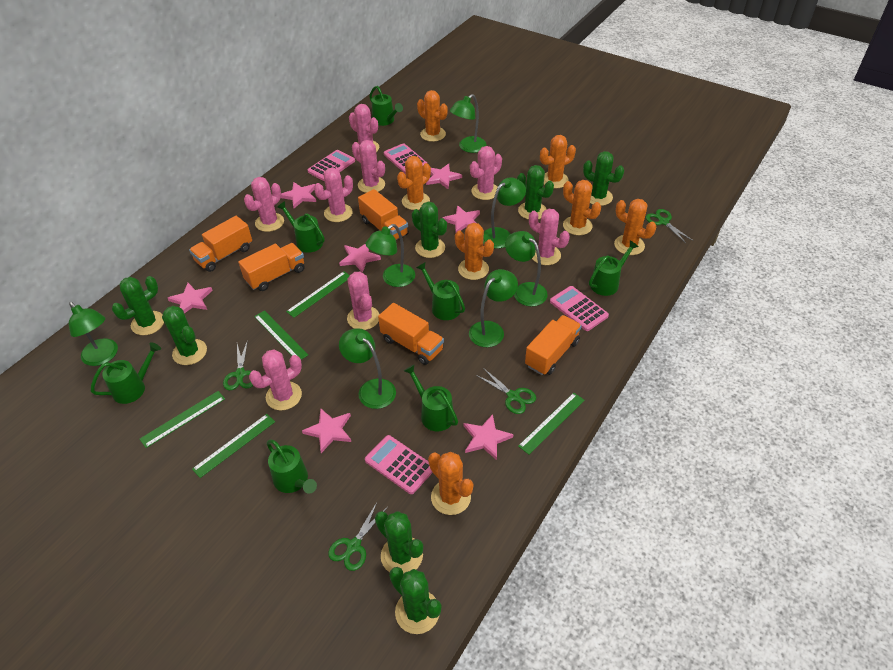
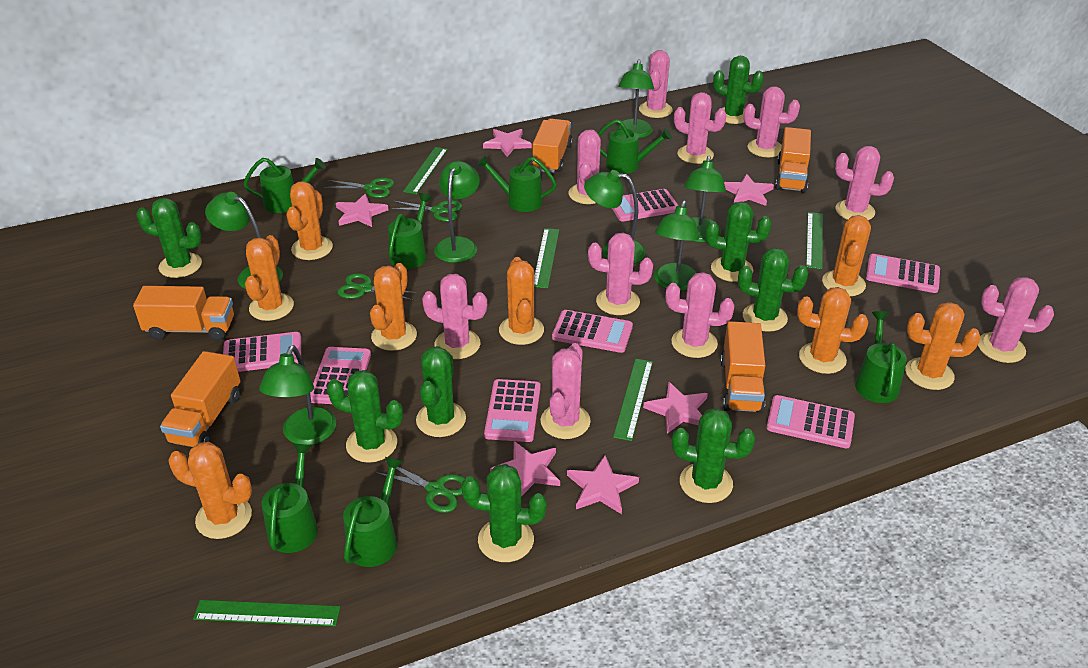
green cactus: [112,276,164,335] [162,306,207,365] [375,511,423,573] [389,567,441,634] [412,202,447,258] [517,165,554,220] [583,151,624,206] = 7 -> [136,198,202,278] [327,370,403,463] [416,346,466,437] [461,464,547,562] [672,408,755,503] [706,202,771,282] [713,56,764,124] [738,248,808,332] = 8
orange cactus: [397,156,431,210] [417,90,448,142] [428,452,473,515] [455,223,494,280] [540,135,576,189] [563,180,601,235] [614,199,656,255] = 7 -> [168,442,252,539] [245,235,294,321] [286,181,333,260] [370,263,417,351] [499,257,544,345] [797,287,868,374] [822,215,871,296] [905,302,981,390] = 8
pink cactus: [244,177,284,232] [249,349,302,410] [314,167,353,222] [347,272,380,330] [349,104,379,152] [352,140,385,193] [470,146,502,200] [529,209,570,265] = 8 -> [422,274,487,359] [540,343,591,439] [568,130,601,204] [588,233,653,315] [639,50,673,118] [666,272,734,358] [674,92,727,164] [744,86,800,157] [835,146,894,220] [978,277,1054,363] = 10
pink calculator: [308,150,355,181] [365,435,433,494] [384,143,427,174] [550,286,609,331] = 4 -> [223,332,301,372] [310,347,371,404] [484,379,541,442] [552,310,633,353] [612,189,679,222] [766,395,855,448] [866,254,940,293] = 7
pink star: [168,283,213,313] [281,182,316,208] [302,408,351,453] [339,244,381,273] [426,164,462,189] [442,205,480,232] [464,414,514,460] = 7 -> [336,194,389,227] [483,129,532,157] [490,441,560,497] [567,455,639,514] [643,382,708,434] [724,174,774,206] = 6

